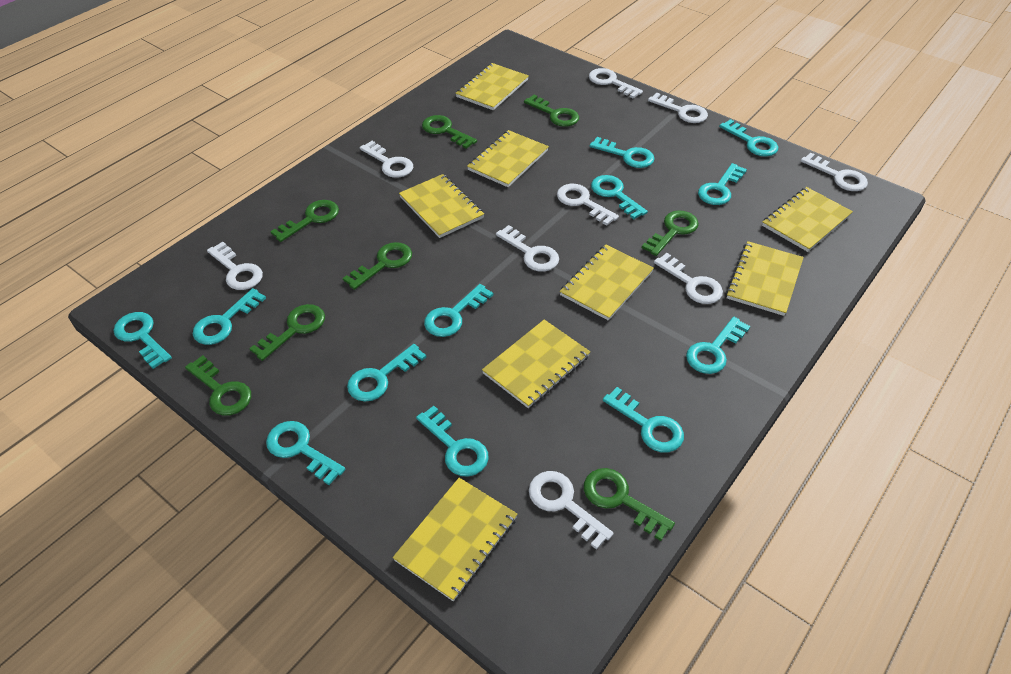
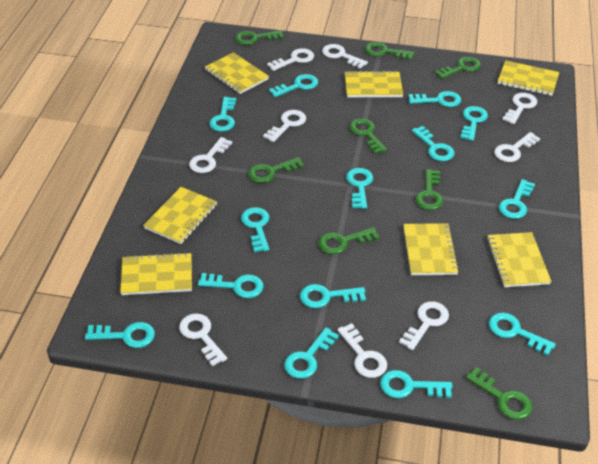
turquoise key: [114,312,172,369] [193,288,266,345] [266,421,345,485] [347,344,426,402] [416,406,489,477] [424,284,493,337] [590,137,655,168] [591,175,648,219] [603,387,684,452] [686,317,751,374] [698,163,747,205] [719,119,778,157] = 12 -> [85,322,155,348] [198,273,264,298] [209,97,236,132] [241,207,269,252] [269,74,318,97] [284,327,339,379] [300,284,366,308] [346,168,373,209] [380,370,453,398] [409,91,461,107] [412,126,454,161] [461,106,488,141] [489,313,556,356] [499,179,535,219] = 14
yellow notebook: [393,478,517,601] [399,174,484,238] [456,63,529,110] [467,130,549,187] [482,319,590,408] [560,244,654,321] [726,241,804,316] [762,187,853,252] = 8 -> [120,252,192,295] [143,187,217,244] [205,52,269,94] [345,71,403,97] [404,223,459,275] [487,232,551,287] [498,60,559,96] = 7

